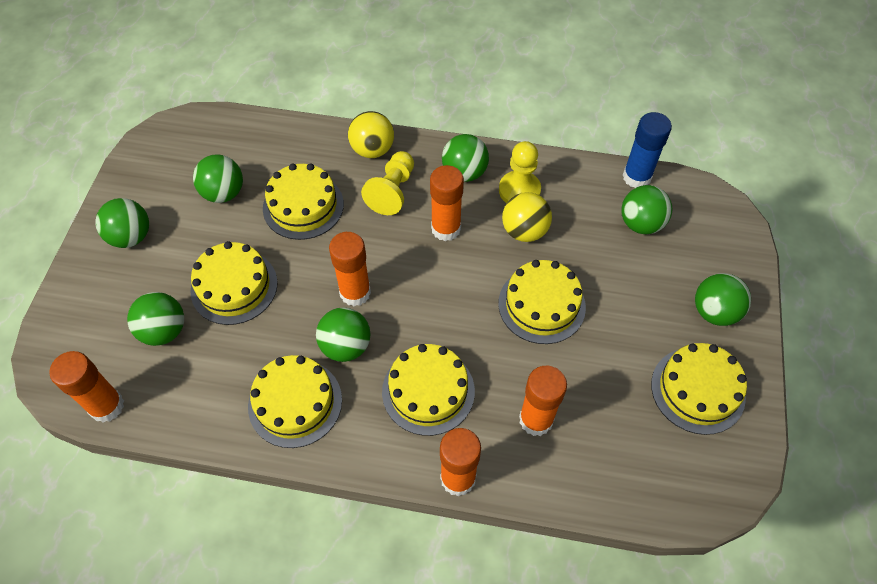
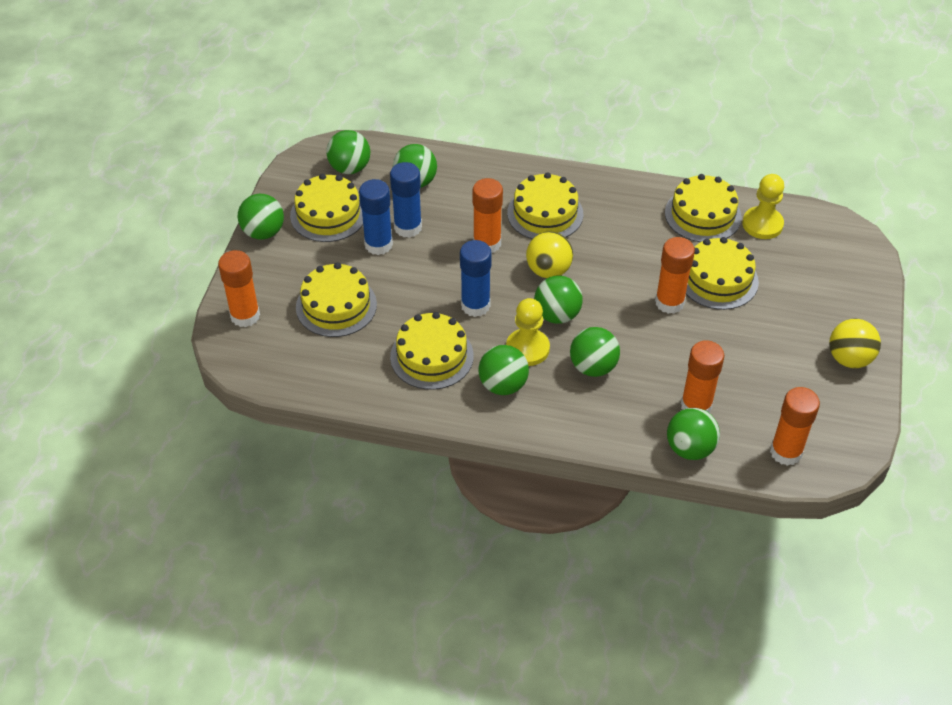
blue glue stick: [623,112,672,188] = 1 -> [359,179,393,255] [390,162,422,238] [460,240,492,317] = 3

